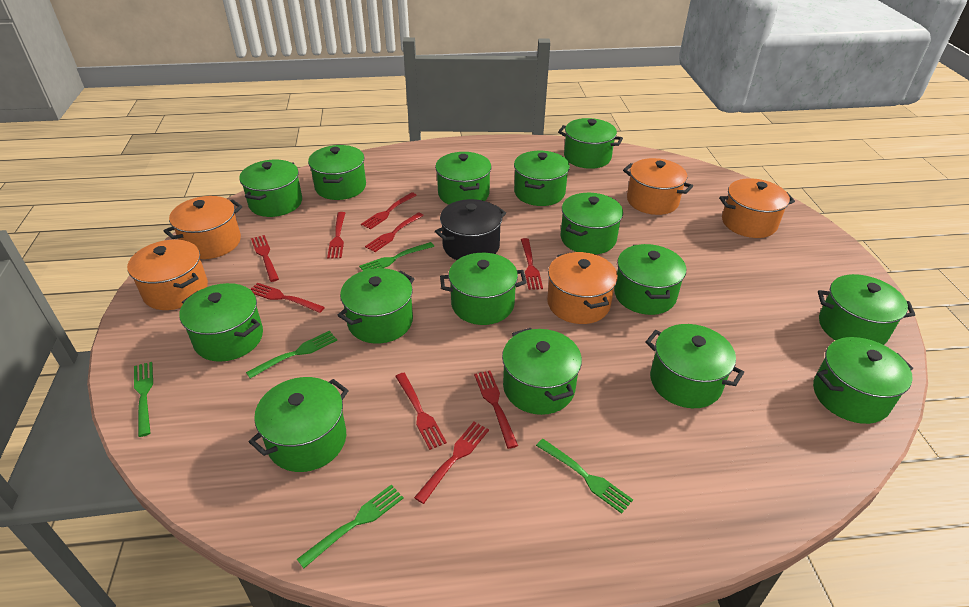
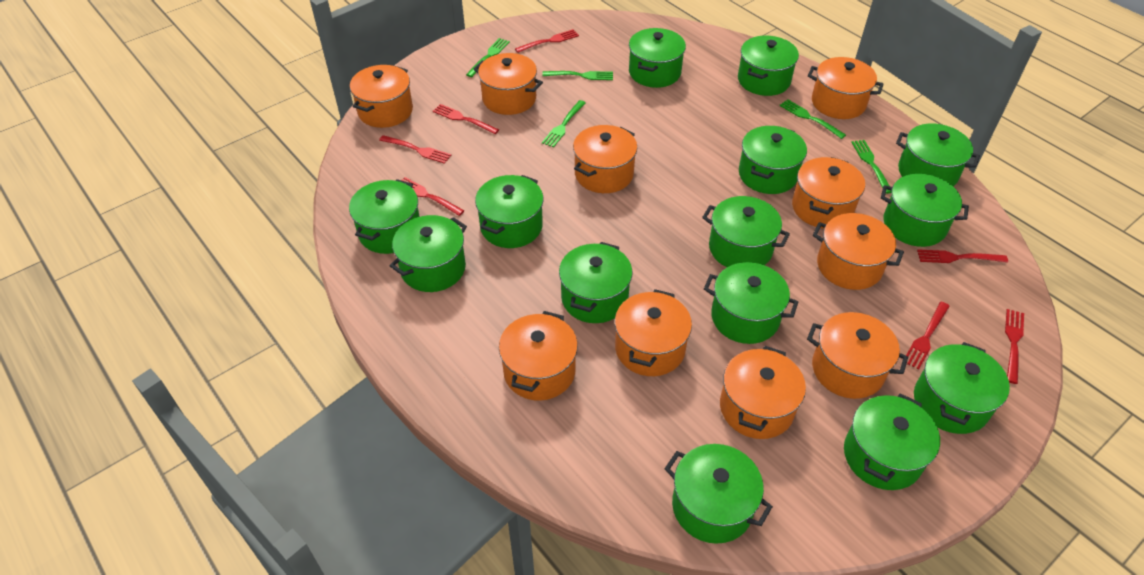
black pot: [435,199,506,260] = 1 -> none = 0
green pot: [179,283,263,362] [239,160,302,217] [249,377,349,472] [308,145,366,200] [337,268,414,343] [435,152,492,205] [440,253,527,325] [502,328,582,415] [514,151,570,206] [558,118,623,169] [560,193,623,255] [614,244,686,315] [645,324,744,408] [813,337,913,424] [818,274,915,345] = 15 -> [349,179,420,254] [390,215,467,292] [475,175,543,248] [559,242,632,323] [629,28,686,88] [664,444,773,544] [702,196,790,267] [704,262,798,344] [738,36,799,96] [739,126,807,194] [844,393,940,490] [881,174,969,247] [896,123,980,186] [914,342,1010,434] = 14
orange pot: [127,240,208,310] [164,196,242,259] [547,252,618,324] [623,158,693,215] [719,178,795,238] = 5 -> [350,65,413,128] [474,53,543,115] [499,311,578,401] [573,125,637,193] [615,289,692,376] [720,346,806,439] [792,157,865,228] [807,312,908,399] [808,57,884,119] [813,213,904,290] = 10
red fork: [251,235,279,282] [251,283,325,313] [327,212,345,259] [361,192,417,230] [365,212,424,252] [395,373,447,450] [414,422,489,504] [474,370,518,449] [521,238,543,290] = 9 -> [379,135,451,164] [401,177,464,216] [433,104,499,134] [515,29,579,53] [906,301,950,370] [917,250,1008,263] [1005,309,1024,384] = 7

